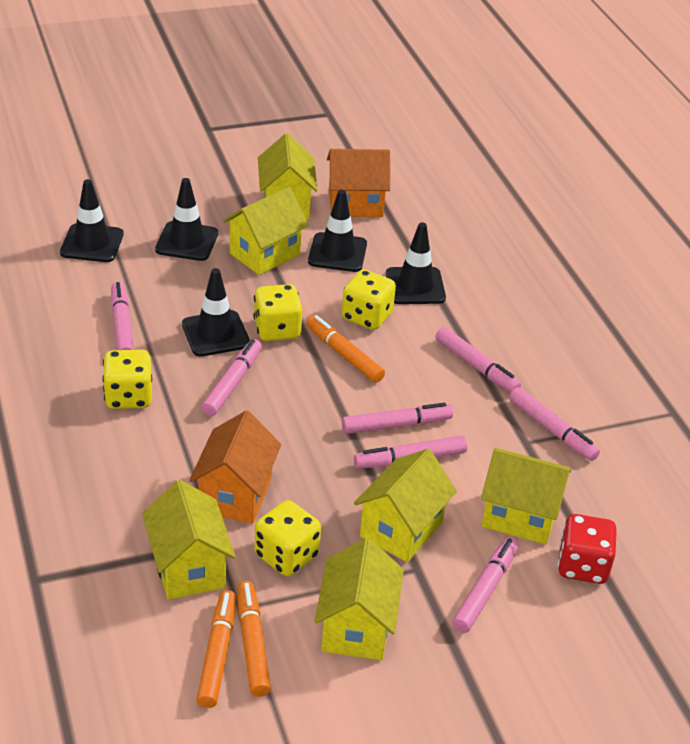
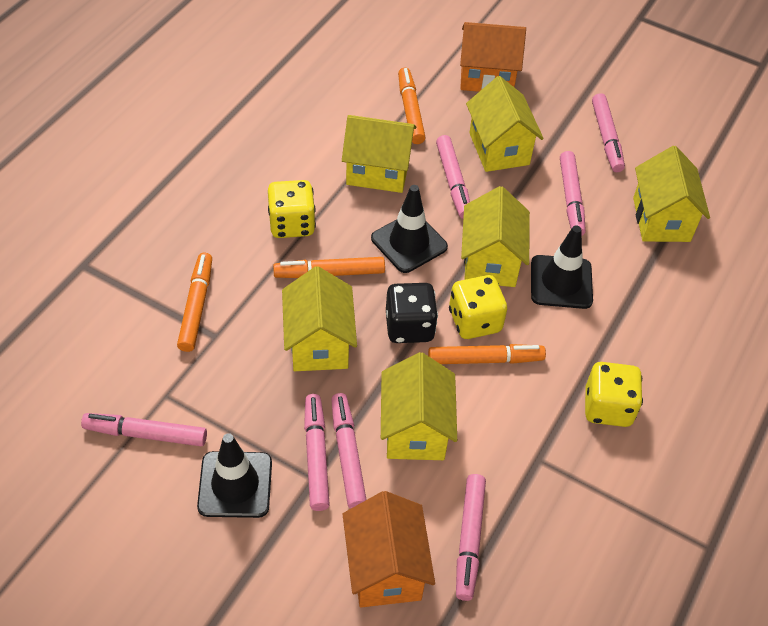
black dice: none = 0 -> [386,283,438,343] = 1
black traffic cone: [60,179,124,262] [155,178,218,261] [182,268,250,357] [308,190,367,272] [386,223,446,304] = 5 -> [197,433,272,518] [371,185,448,273] [531,225,593,309] = 3
orange marker: [197,590,236,708] [237,581,271,697] [306,315,385,383] = 3 -> [177,253,212,352] [273,257,385,278] [398,67,426,144] [428,344,546,364] = 4
red dice: [558,514,617,584] = 1 -> none = 0
yellow dice: [103,350,152,409] [253,284,302,341] [255,500,321,576] [342,270,396,330] = 4 -> [268,180,316,238] [449,275,507,339] [585,362,643,427] = 3

